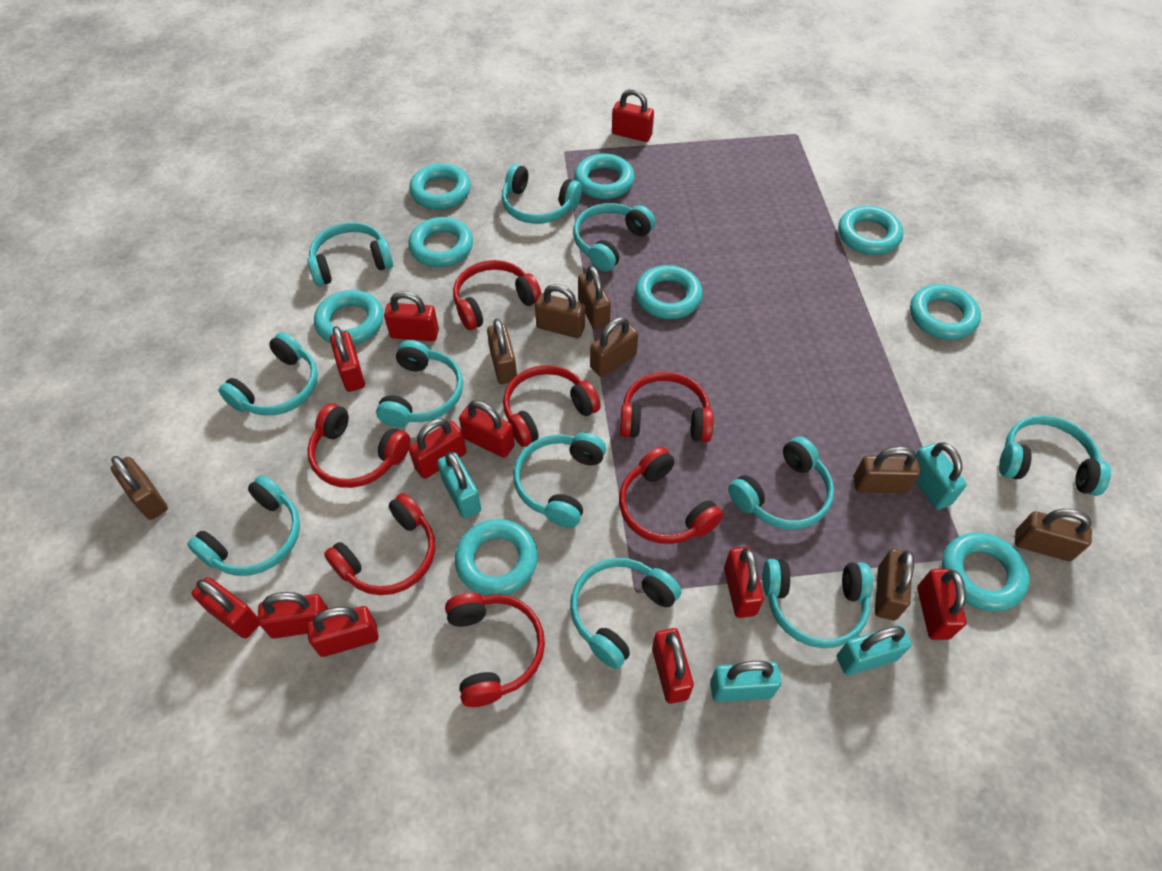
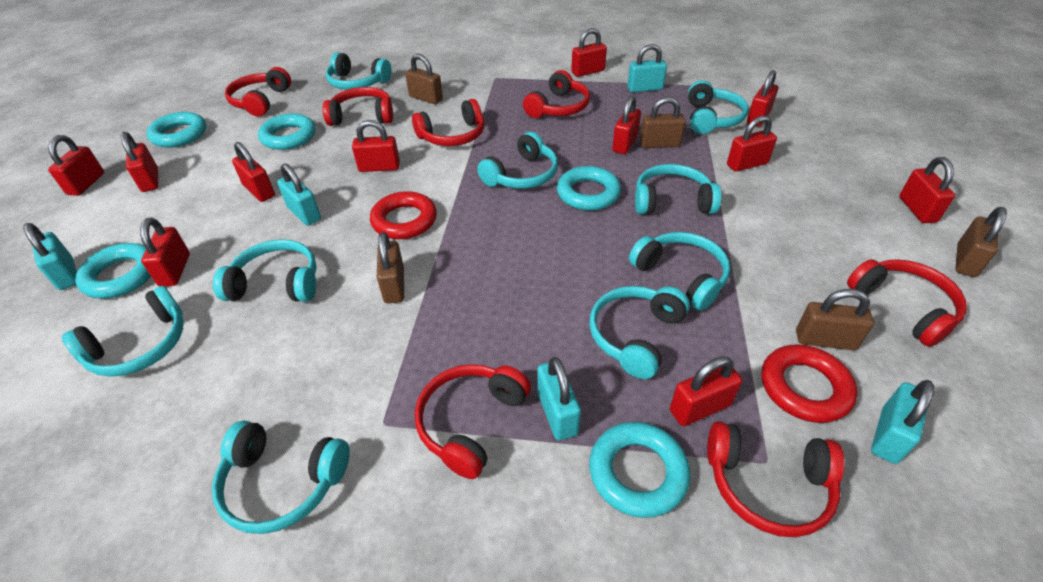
brown padlock: [111,456,168,520] [487,319,517,384] [535,284,585,338] [578,266,611,330] [590,317,638,377] [853,446,921,493] [875,549,914,620] [1015,509,1092,561] = 8 -> [377,232,404,304] [405,54,443,104] [640,97,686,148] [796,289,874,350] [955,207,1007,277] = 5
red ring: none = 0 -> [370,191,437,239] [762,344,858,423] = 2
turquoise headphones: [187,475,300,576] [218,332,318,416] [307,222,393,286] [376,340,463,427] [502,164,582,224] [513,432,606,528] [570,558,682,669] [573,203,655,272] [728,436,834,529] [762,559,873,648] [999,415,1111,496] = 11 -> [62,286,184,377] [212,421,350,534] [213,239,317,302] [326,52,391,90] [477,132,558,189] [589,286,690,379] [629,232,730,311] [635,164,721,214] [688,80,749,134] = 9
turquoise padlock: [437,452,481,518] [710,661,782,702] [837,625,912,675] [916,442,967,510] = 4 -> [23,223,77,290] [277,164,321,226] [537,357,581,440] [627,44,667,92] [871,380,935,464] = 5
turquoise ring: [314,290,383,345] [408,217,473,267] [409,163,471,210] [455,519,538,595] [574,154,635,199] [635,265,703,319] [838,206,903,255] [910,284,981,340] [942,532,1030,611] = 9 -> [75,243,151,299] [146,112,206,148] [258,114,316,150] [557,166,621,211] [589,422,690,518] = 5

